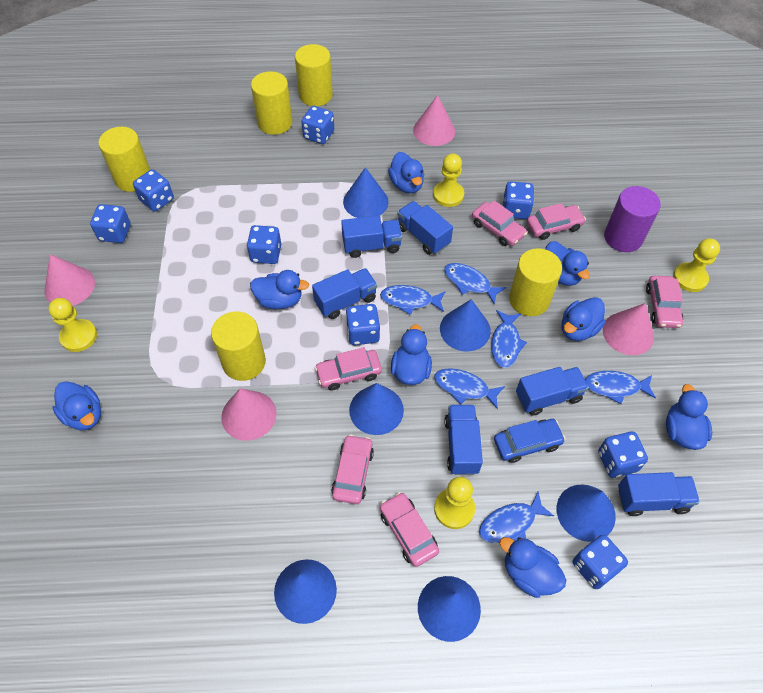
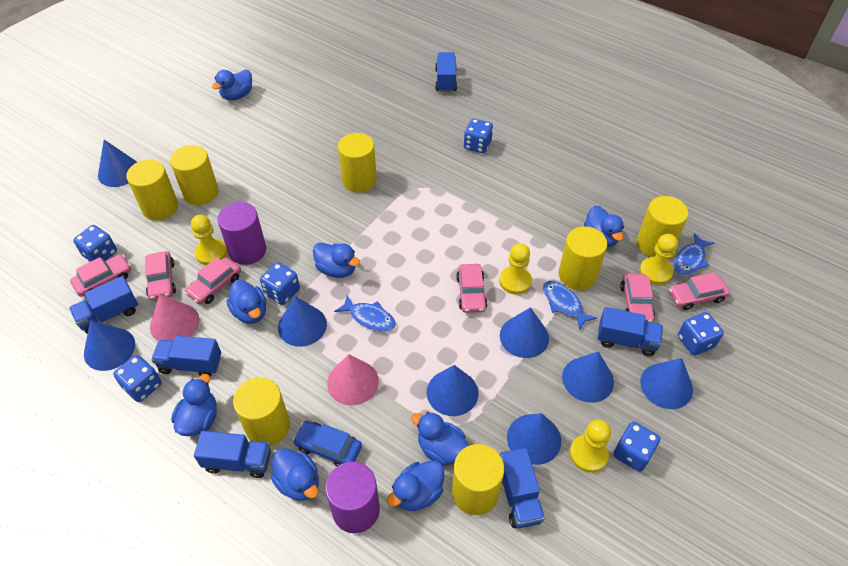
blue cone: [274,559,337,624] [343,167,389,218] [349,383,404,435] [418,576,481,642] [440,299,491,351] [557,484,616,542] = 6 -> [84,320,135,371] [98,140,137,187] [278,296,327,347] [427,365,478,416] [500,307,549,358] [507,413,561,465] [562,351,614,403] [640,358,693,409] = 8
blue dice: [90,204,131,243] [133,169,174,211] [247,225,281,264] [301,106,334,144] [346,304,380,345] [503,181,534,219] [573,535,628,589] [598,431,648,478] = 8 -> [73,225,117,262] [113,355,162,402] [260,262,300,305] [464,118,493,153] [613,422,660,472] [678,312,724,356] = 6
blue fish: [380,285,446,315] [434,368,505,409] [444,263,506,304] [479,492,554,543] [491,310,527,368] [585,371,656,404] = 6 -> [334,295,396,332] [543,281,597,331] [674,233,714,276] = 3
pink cone: [44,254,95,306] [221,389,277,441] [413,95,455,146] [603,303,654,355] = 4 -> [150,294,199,341] [327,354,379,406] = 2
purple cylinder: [604,186,661,252] = 1 -> [217,202,266,265] [325,462,380,533] = 2
yellow cylinder: [98,127,150,192] [211,312,266,381] [251,71,292,135] [295,44,333,106] [509,248,562,316] = 5 -> [126,160,178,221] [170,145,219,205] [233,377,290,446] [338,133,377,193] [452,444,504,515] [559,226,607,290] [636,196,688,257] = 7

